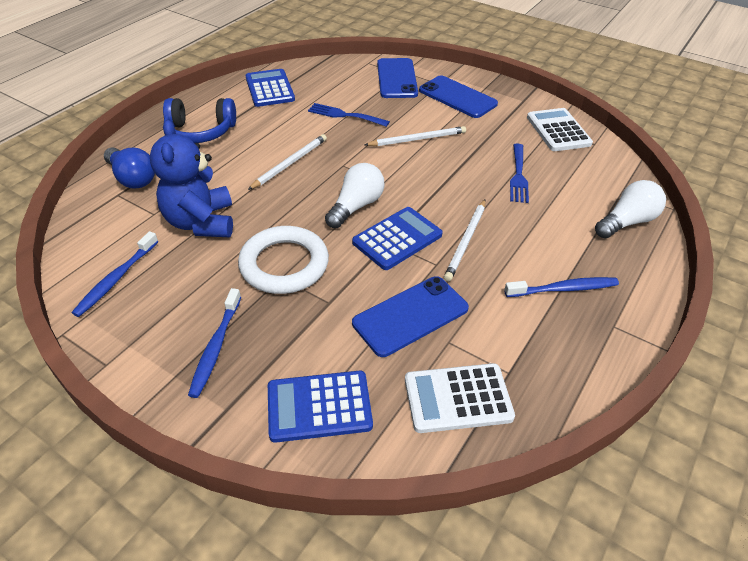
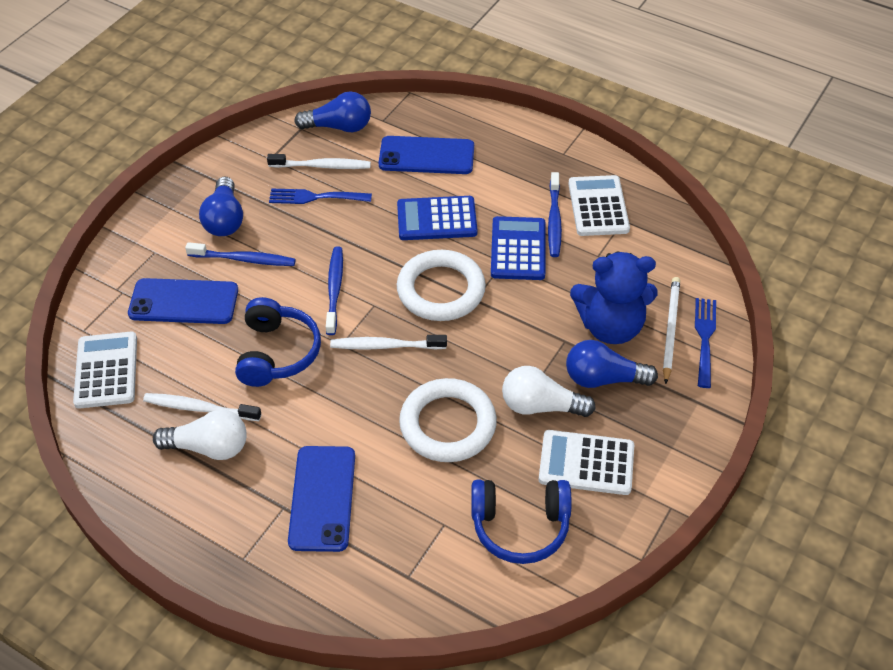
blue calculator: [246,69,295,107] [268,371,373,443] [352,207,443,270] = 3 -> [397,196,477,240] [491,216,545,280] = 2
blue headphones: [163,98,236,143] = 1 -> [235,297,321,387] [471,480,571,564] = 2
blue light bulb: [104,147,155,189] = 1 -> [199,176,243,236] [294,91,371,132] [566,340,658,388] = 3
white calculator: [405,363,515,433] [527,108,593,151] = 2 -> [73,332,137,409] [539,430,634,495] [568,175,630,236] = 3
white pencil: [248,134,327,190] [364,126,466,146] [444,199,486,281] = 3 -> [663,277,680,384] = 1
white ring: [238,226,329,294] = 1 -> [397,250,486,321] [399,378,497,462] = 2
white toothbrush: none = 0 -> [143,393,261,421] [267,154,371,169] [330,335,447,350] = 3

